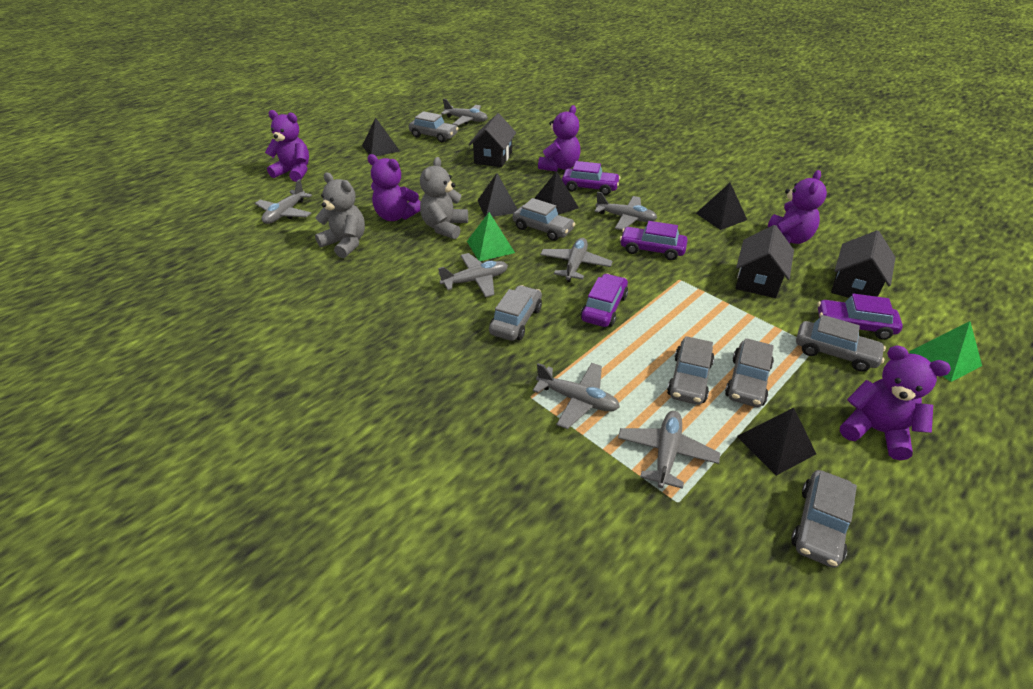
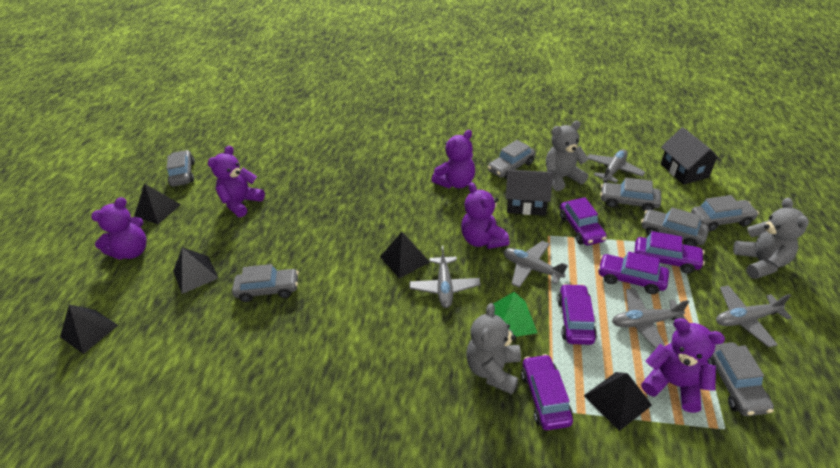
black house: [469,113,516,167] [736,225,794,298] [831,230,896,298] = 3 -> [505,170,553,216] [661,127,721,185] = 2
green pyramid: [467,212,515,261] [909,321,982,382] = 2 -> [486,292,537,337] = 1
grey plane: [255,179,312,224] [438,253,508,297] [441,99,488,126] [533,363,620,429] [540,238,613,282] [594,192,657,230] [618,411,720,489] = 7 -> [410,245,481,308] [503,241,568,288] [587,149,645,183] [612,288,689,349] [716,285,792,347] = 5
grey teddy bear: [315,173,365,258] [420,157,468,239] = 2 -> [466,303,521,394] [546,121,589,191] [733,198,809,279] = 3
purple car: [562,161,620,195] [581,273,628,327] [620,221,688,260] [817,294,903,340] = 4 -> [521,354,573,430] [557,284,597,345] [560,197,607,246] [598,252,669,294] [634,231,705,274] = 5

